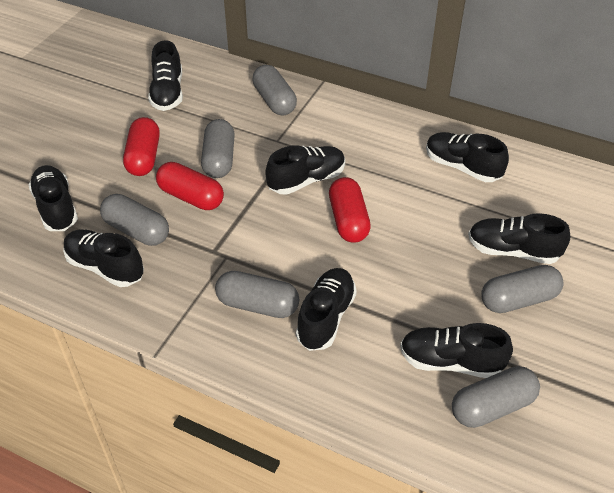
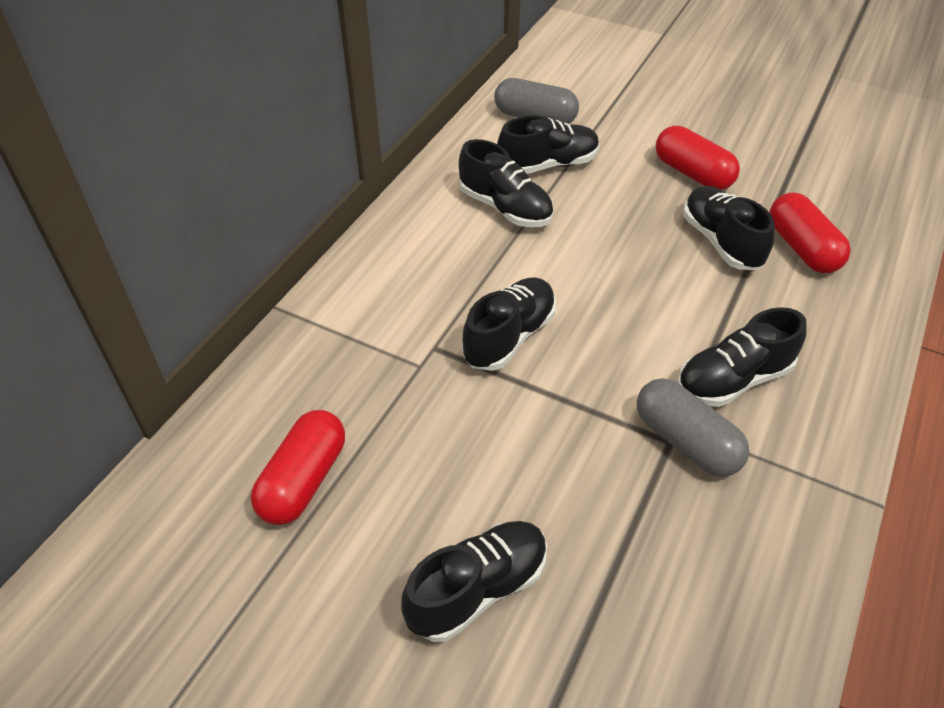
black shoe: [28,165,78,231] [63,229,144,287] [148,40,183,111] [265,145,345,195] [296,268,357,351] [400,323,513,378] [426,132,509,182] [468,213,570,264] = 8 -> [401,521,547,642] [459,139,553,227] [462,277,556,371] [497,115,599,174] [677,307,807,407] [683,186,775,270] = 6
grey capsule: [100,194,169,246] [201,119,235,178] [215,271,299,318] [253,65,297,116] [452,366,540,428] [481,265,563,313] = 6 -> [494,78,579,124] [637,378,749,477] = 2

